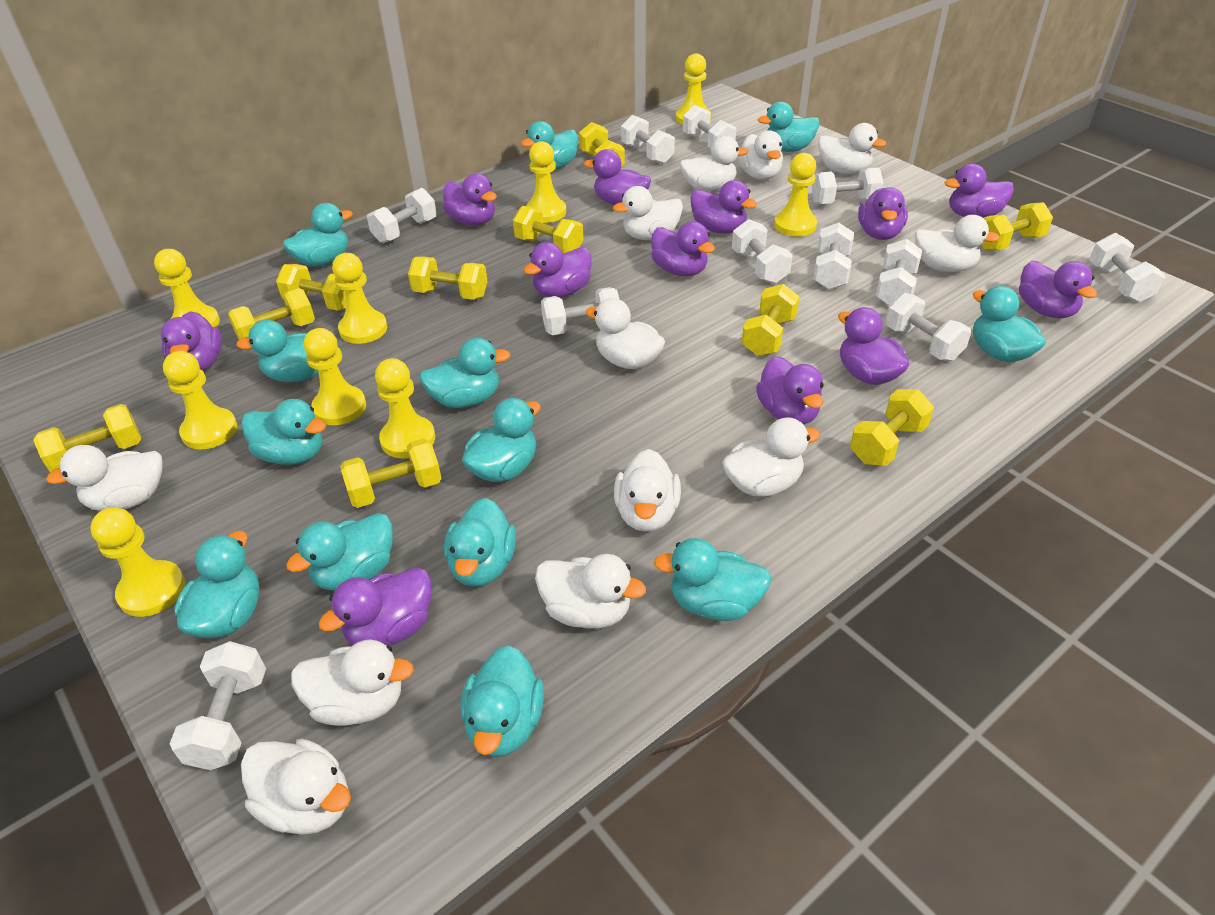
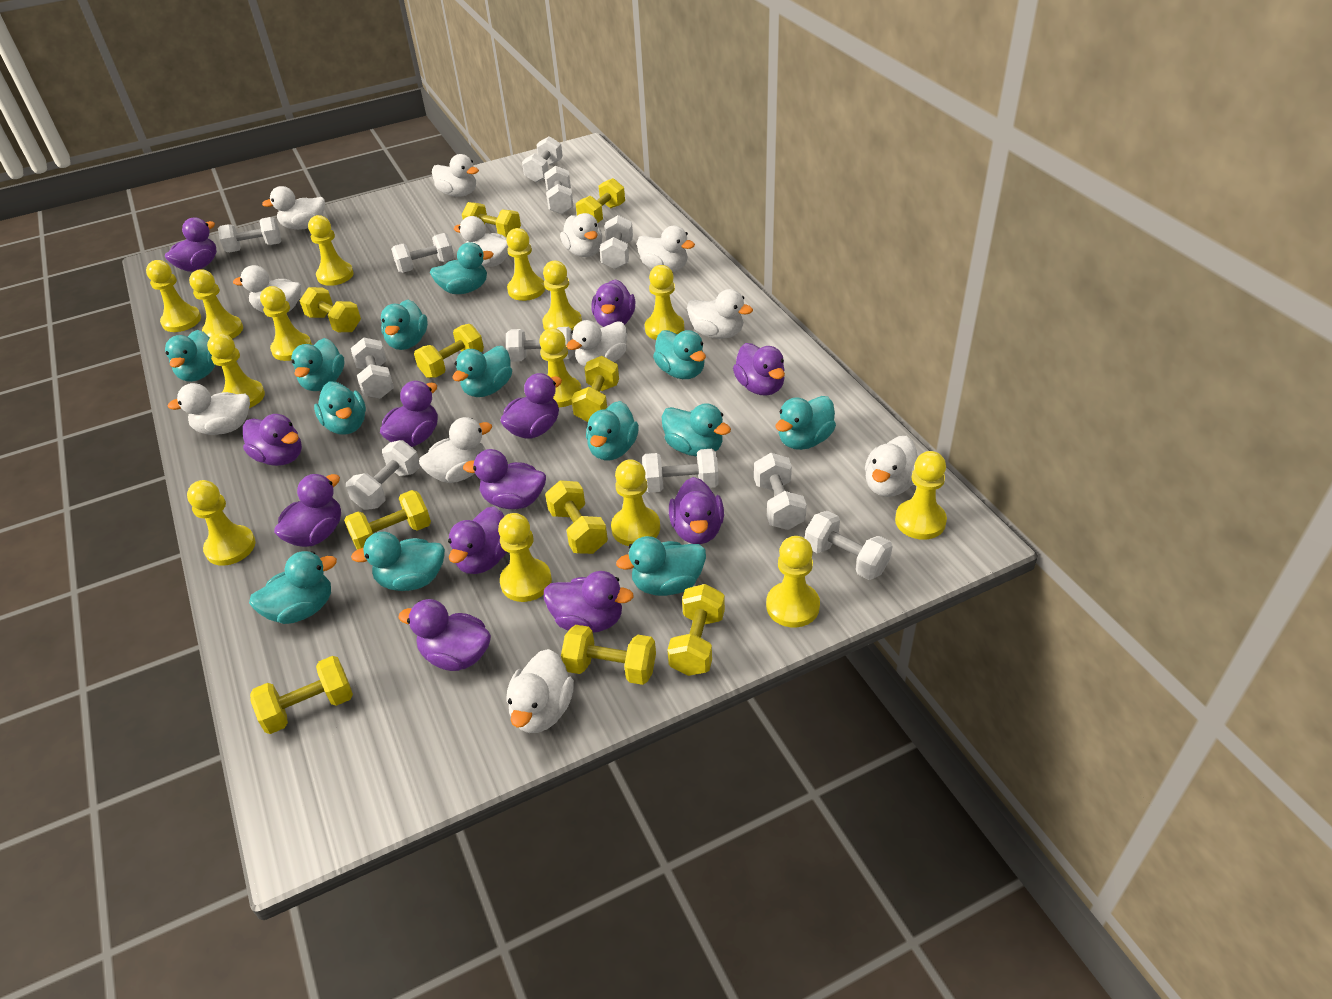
yellow pawn: [90,507,185,617] [154,249,220,327] [163,351,237,450] [304,328,366,425] [332,253,387,344] [375,358,435,459] [526,141,566,223] [676,53,711,125] [774,153,817,237] = 9 -> [146,260,201,332] [187,480,256,566] [189,269,243,339] [207,333,265,408] [260,286,312,361] [308,215,354,286] [498,513,552,602] [506,228,545,301] [539,328,582,407] [542,261,582,330] [611,459,660,546] [645,265,684,340] [766,536,820,627] [895,451,947,540] = 14

